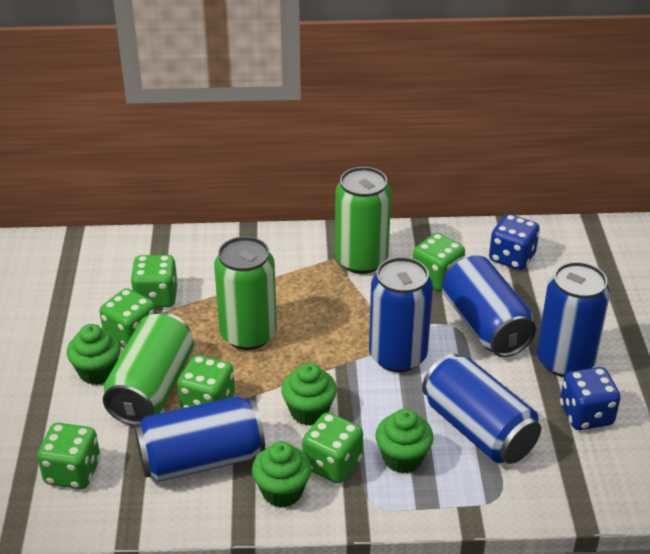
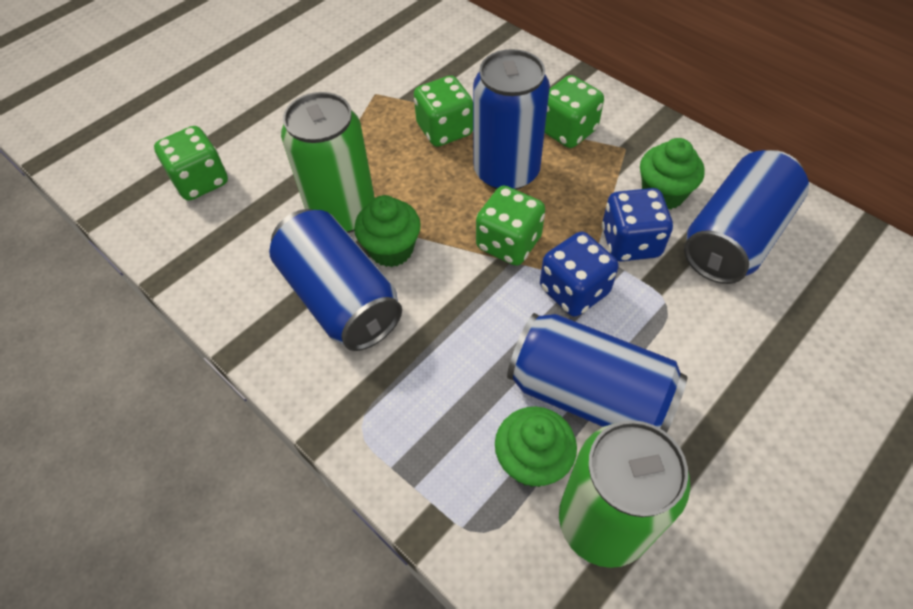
blue can: [135,396,265,482] [369,257,433,372] [422,353,541,464] [442,255,536,357] [537,262,610,377] = 5 -> [269,209,402,351] [473,49,550,190] [507,313,688,433] [684,150,809,284] = 4
green can: [103,312,194,426] [214,236,277,350] [335,167,391,274] = 3 -> [281,92,375,233] [559,420,690,568] = 2
green cupcake: [67,324,121,385] [252,441,312,507] [281,363,337,426] [375,409,434,473] = 4 -> [354,195,421,267] [495,407,577,487] [640,138,705,210] = 3
green dice: [37,423,100,489] [99,288,156,348] [130,255,178,308] [177,355,235,409] [302,412,363,484] [413,233,465,291] = 6 -> [154,126,228,201] [414,76,473,147] [476,186,545,266] [544,75,604,148] = 4

